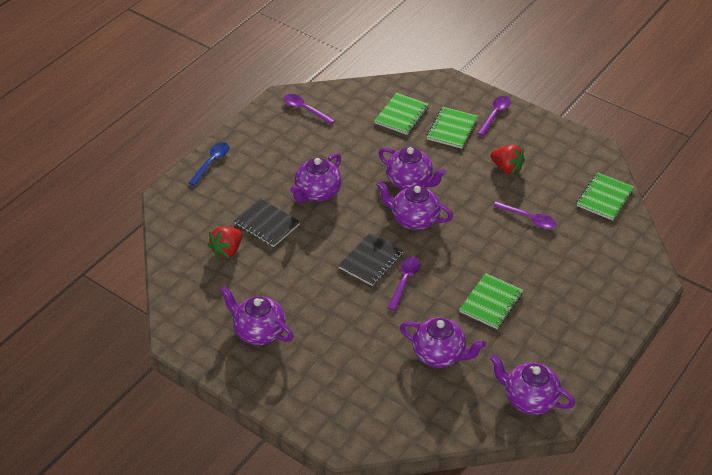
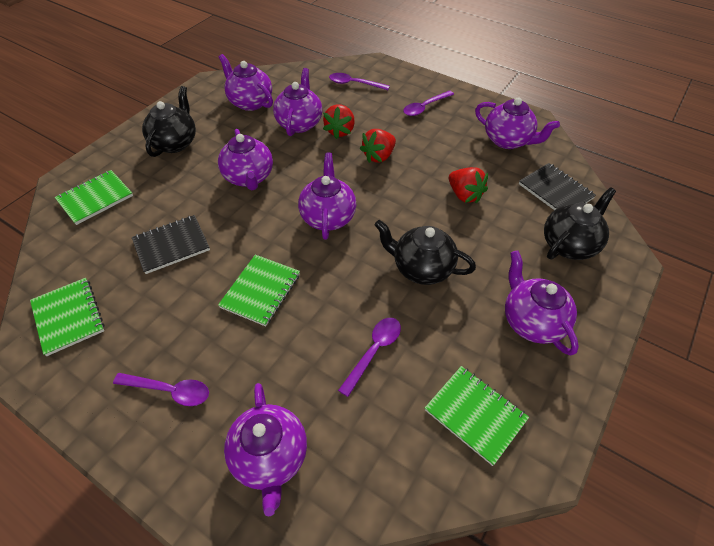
black teapot: none = 0 -> [142,86,196,157] [374,220,476,285] [544,187,616,260] = 3
blue spoon: [189,142,229,186] = 1 -> none = 0
purple teapot: [220,286,294,345] [290,153,342,203] [377,181,453,230] [379,147,446,190] [400,318,486,368] [490,354,575,415] = 6 -> [218,129,273,190] [219,54,273,111] [224,383,307,517] [273,68,323,136] [298,153,357,240] [475,97,560,149] [505,250,579,356] = 7
red strawberry: [208,227,242,258] [490,145,525,174] = 2 -> [323,104,355,139] [360,129,396,163] [449,167,488,204] = 3

